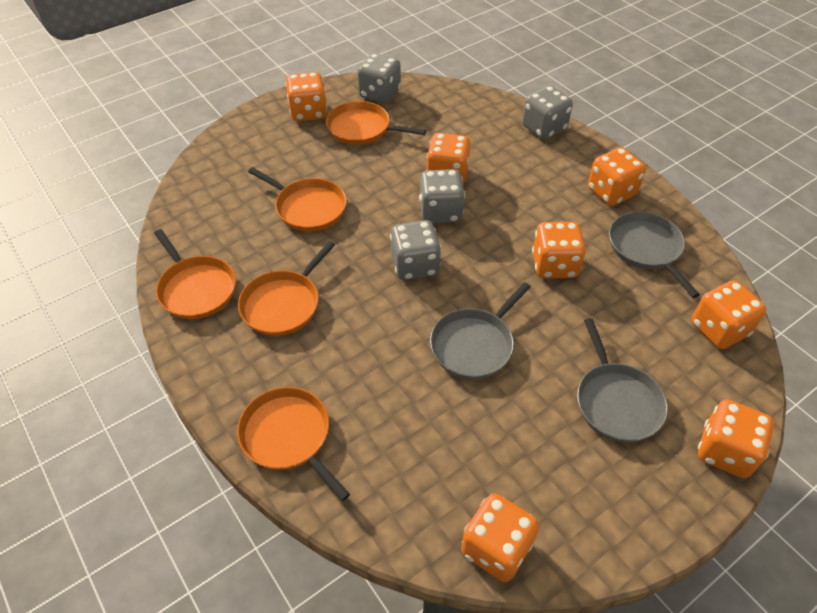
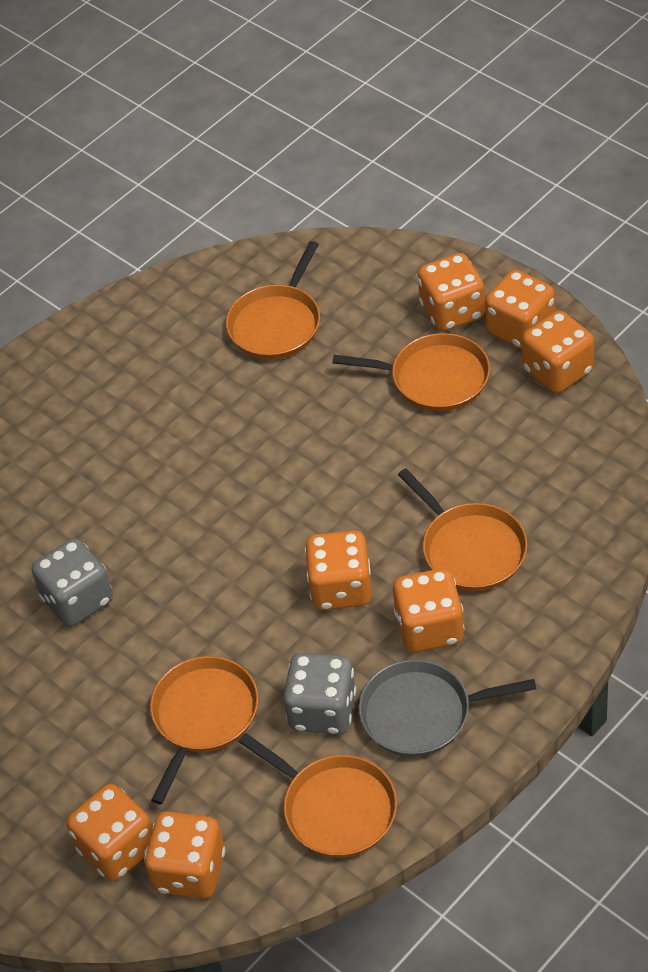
grey dice: [357,53,401,103] [390,220,441,280] [419,169,465,223] [522,86,573,140] = 4 -> [32,538,113,627] [283,652,356,735] = 2
grey pan: [430,282,531,379] [577,318,668,442] [609,212,700,298] = 3 -> [359,660,536,757] = 1

